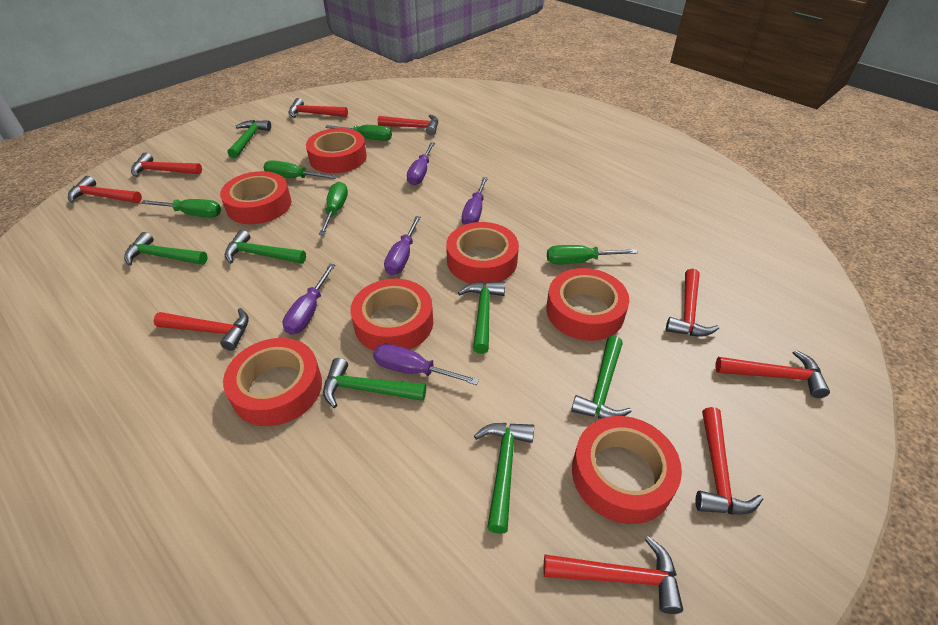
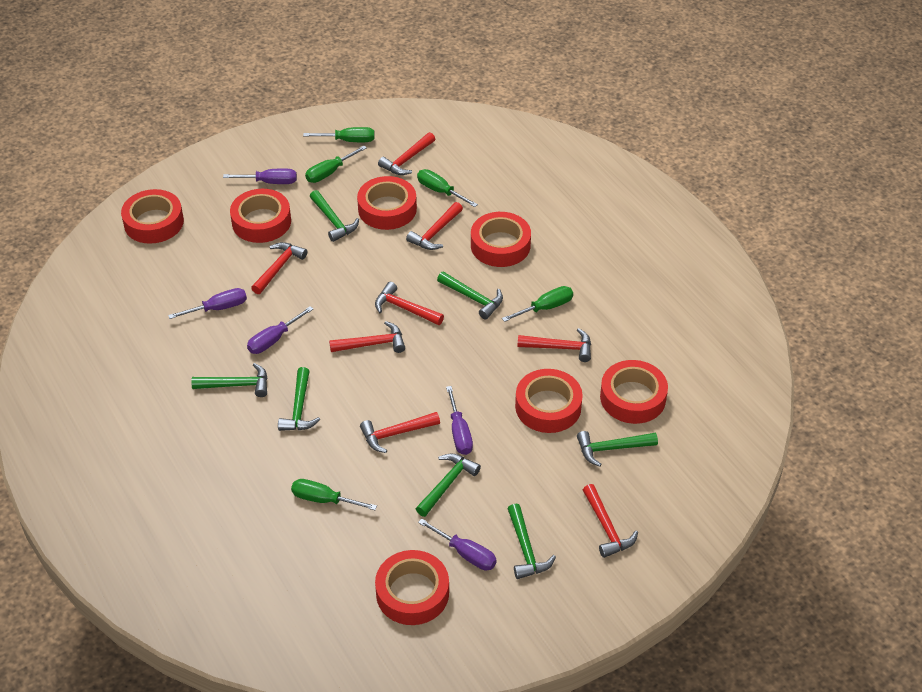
red hammer: [68,176,142,203] [131,153,202,178] [154,308,249,351] [288,98,348,118] [378,114,438,136] [543,536,683,614] [666,269,719,337] [695,407,763,514] [715,350,830,398] = 9 -> [251,242,307,294] [329,321,405,353] [360,412,440,453] [375,282,444,325] [378,132,435,175] [406,202,463,250] [518,328,591,362] [583,484,638,558] = 8

